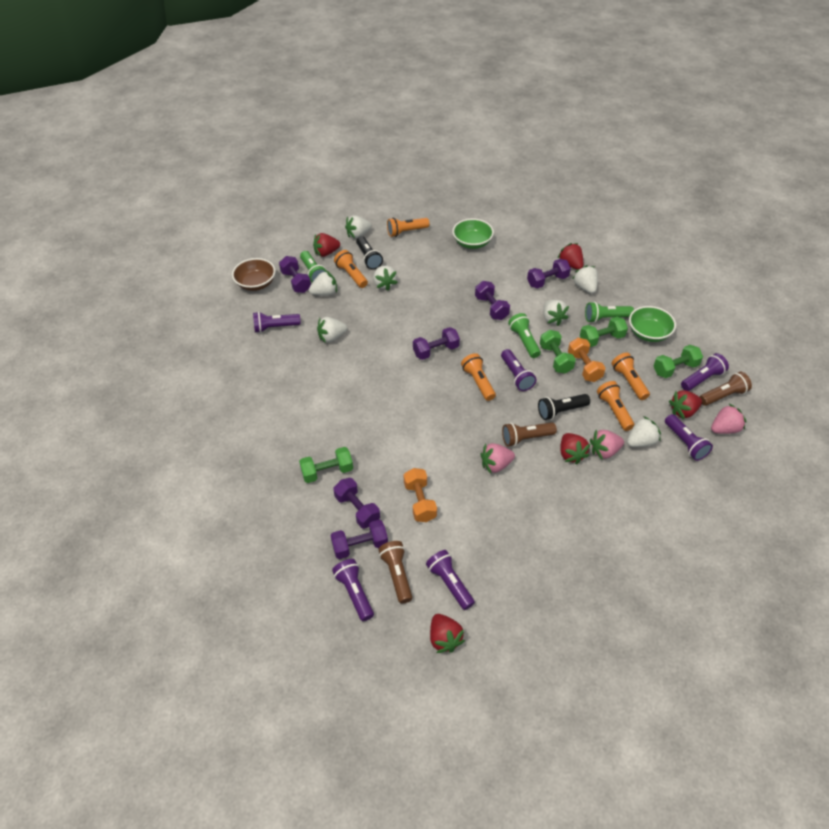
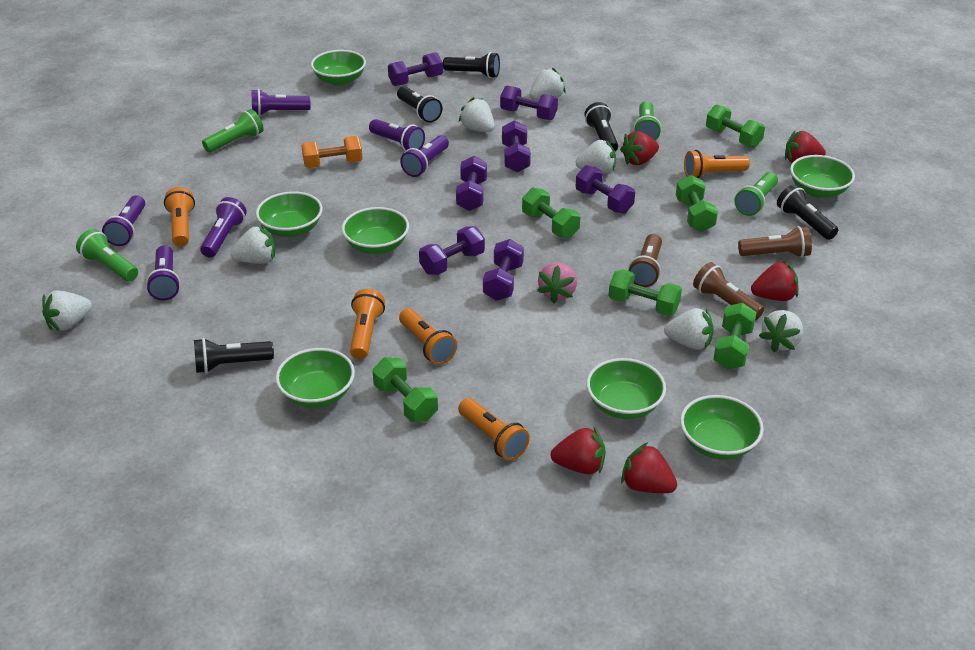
black flashlight: [356,236,383,270] [538,394,590,420] = 2 -> [194,338,274,373] [397,86,442,123] [443,52,500,78] [584,102,618,152] [777,184,838,240] = 5
brown bowl: [232,258,275,291] = 1 -> none = 0
green bowl: [452,219,494,249] [629,306,676,342] = 2 -> [256,191,323,237] [275,348,355,408] [311,50,366,86] [342,207,409,254] [586,358,666,419] [680,395,764,460] [790,155,855,198] = 7
green dumbbell: [299,447,353,483] [540,330,576,374] [580,317,628,347] [653,345,703,378] = 4 -> [372,357,438,422] [522,188,580,238] [609,269,682,316] [676,175,718,232] [706,105,765,148] [713,303,757,369] = 6
green flashlight: [300,251,327,282] [508,313,541,358] [585,302,634,323] = 3 -> [76,229,138,281] [202,109,264,153] [633,101,661,140] [734,172,778,216] = 4
orange dumbbell: [404,468,437,522] [568,338,605,382] = 2 -> [301,136,363,168] = 1
pink strawberry: [481,443,515,473] [590,430,624,459] [711,404,746,434] = 3 -> [537,262,577,303] = 1
purple dumbbell: [279,256,311,293] [330,520,388,559] [333,478,380,529] [413,327,460,360] [475,281,510,320] [527,259,571,289] = 6 -> [388,52,443,86] [419,226,485,275] [456,156,487,211] [483,239,524,301] [500,86,558,120] [502,120,531,173] [576,165,635,213] = 7

